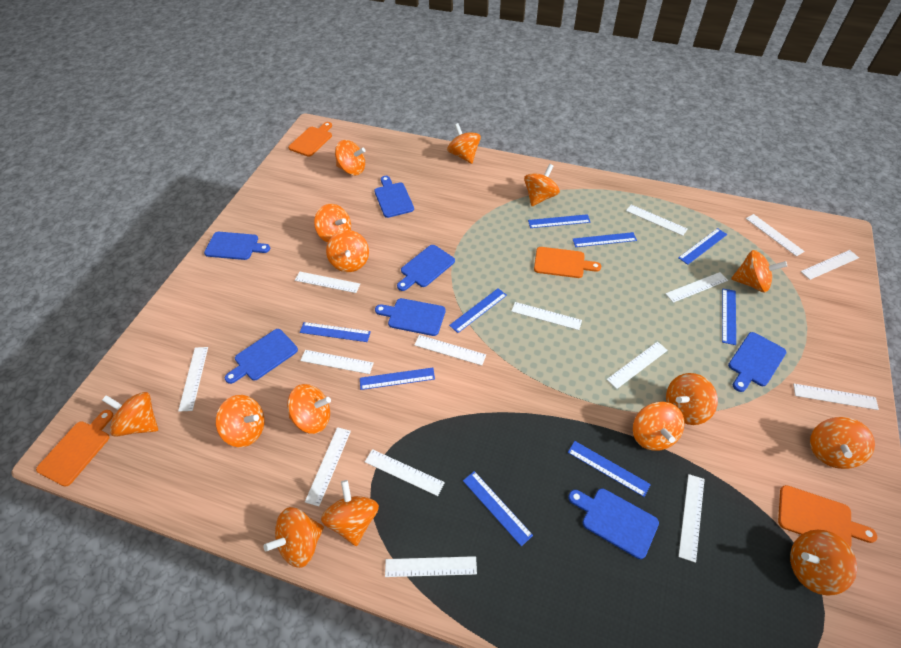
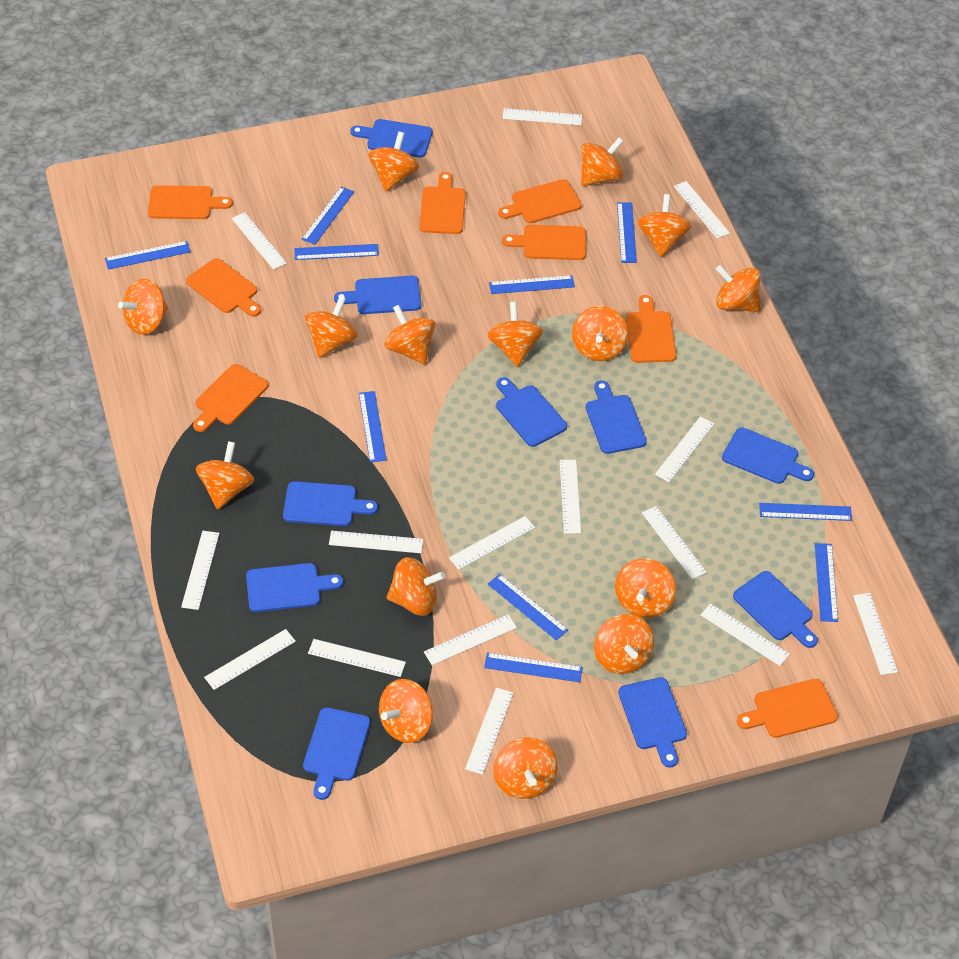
blue cutting board: [204,232,270,260] [225,329,298,384] [374,176,414,218] [375,298,446,336] [397,245,455,291] [568,488,659,559] [728,332,786,392] = 7 -> [246,563,343,612] [283,481,378,526] [303,707,370,800] [334,275,421,314] [350,119,433,158] [496,377,567,447] [586,381,647,454] [618,677,687,767] [722,427,814,484] [733,571,818,648] = 10
blue ruler: [300,322,371,342] [360,368,435,390] [449,288,507,333] [463,471,533,546] [528,214,590,228] [568,441,651,497] [573,232,637,247] [678,228,727,265] [722,289,736,345] = 9 -> [105,241,191,270] [294,244,379,260] [302,187,354,245] [359,391,386,462] [484,653,583,682] [488,574,568,641] [489,275,575,294] [617,202,637,263] [759,503,852,521] [815,543,838,622] = 10
orange cutting board: [36,410,113,486] [288,122,332,157] [534,247,601,278] [778,485,877,547] = 4 -> [148,185,233,219] [186,258,261,317] [193,364,268,432] [419,172,466,234] [498,179,582,223] [502,225,586,260] [626,295,676,363] [737,679,838,738] = 8

